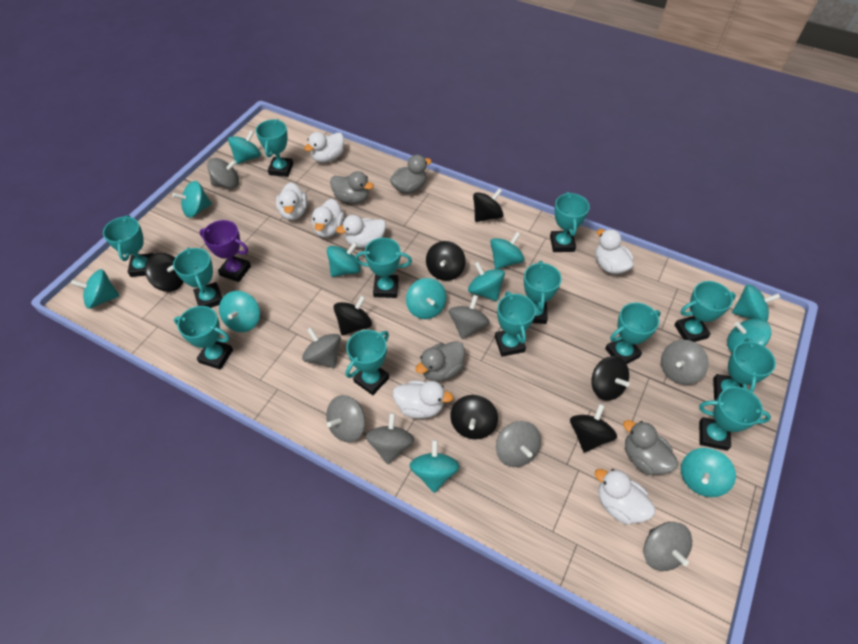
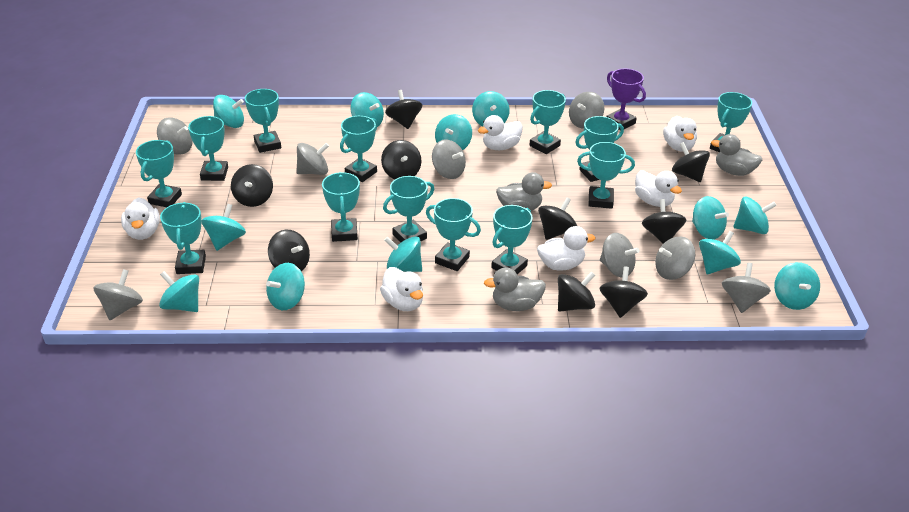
black spinning top: [145,253,184,292] [334,295,372,335] [426,241,466,281] [450,395,498,439] [473,188,504,222] [570,404,617,453] [592,356,629,401] = 7 -> [231,164,273,207] [268,230,310,271] [381,140,421,179] [385,90,422,129] [538,198,577,240] [558,271,595,312] [600,267,648,318] [642,199,686,244] [672,142,710,182] = 9
grey duck: [330,171,374,204] [390,155,432,194] [415,341,465,381] [623,420,678,475] = 4 -> [484,267,546,311] [496,172,552,211] [711,134,762,176] = 3
white duck: [276,182,308,220] [304,132,344,163] [312,199,345,237] [336,215,386,248] [393,380,453,419] [595,229,634,274] [595,469,655,525] = 7 -> [121,197,160,240] [380,267,423,311] [478,115,523,150] [537,226,595,271] [635,171,682,207] [663,116,697,152] = 6

